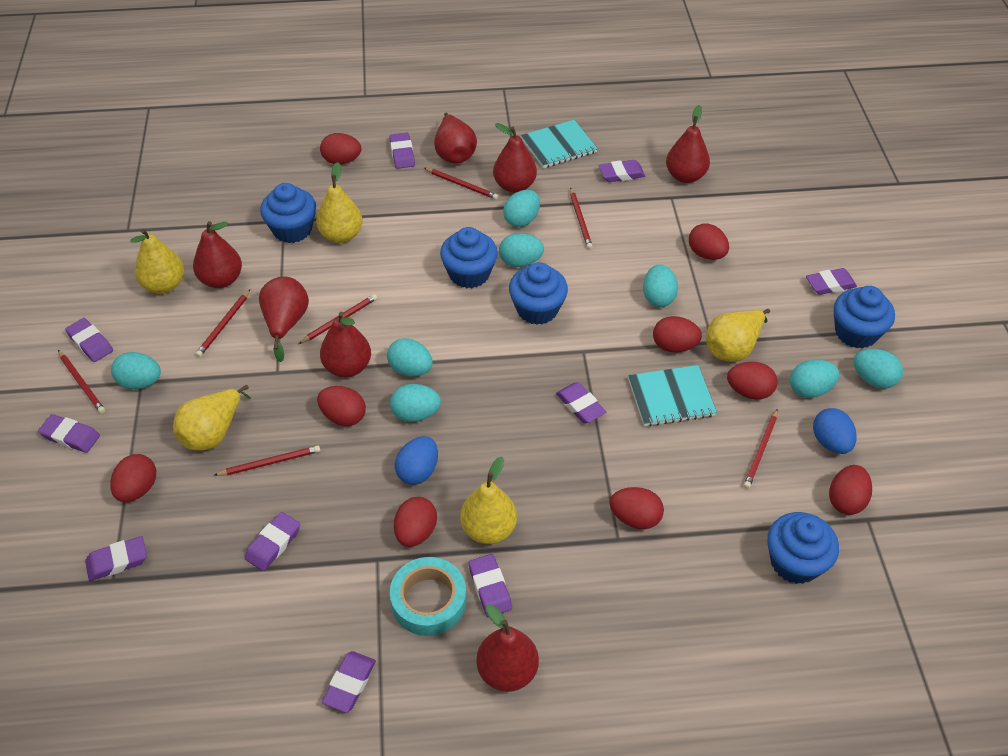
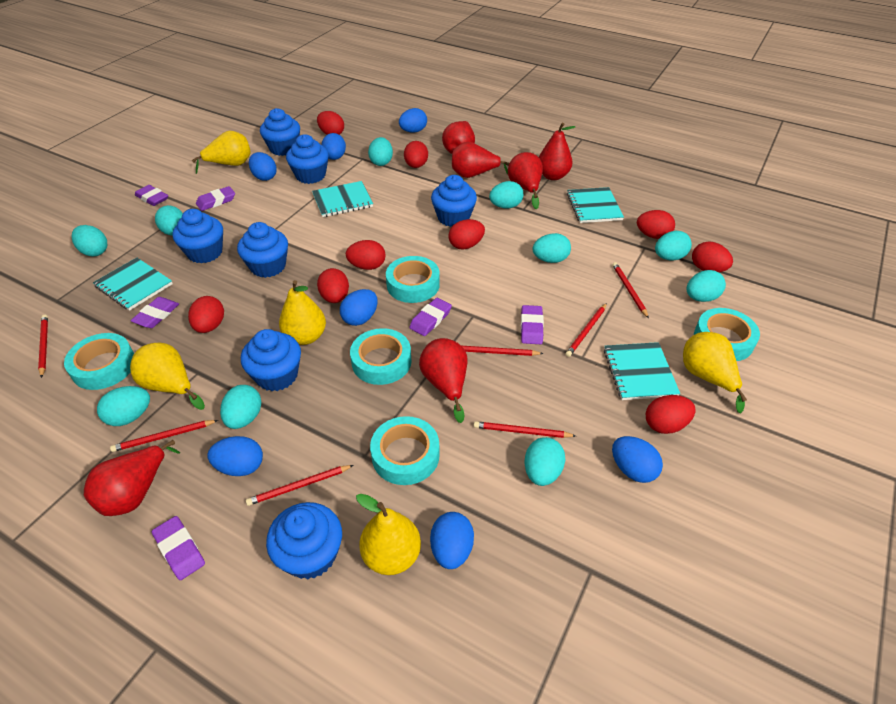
blue cupcake: [260,183,316,243] [440,227,498,288] [509,262,568,325] [767,512,839,584] [834,286,895,349] = 5 -> [172,209,223,263] [237,222,288,278] [241,329,301,391] [260,108,300,156] [266,502,342,579] [286,134,329,184] [431,175,477,227] = 7
blue egg: [395,436,438,485] [813,408,857,454] = 2 -> [207,436,263,476] [249,152,277,181] [321,133,346,160] [340,289,378,326] [399,108,427,133] [430,512,474,569] [612,436,663,483] = 7
purple eraser: [38,414,100,453] [65,318,113,362] [85,536,147,581] [245,512,300,571] [322,651,376,713] [389,133,415,169] [468,554,512,617] [556,382,606,423] [598,160,645,182] [806,268,857,295] = 10 -> [131,297,179,328] [135,185,168,206] [152,516,205,580] [196,186,235,211] [409,298,452,336] [521,305,544,344] = 6
red pear: [193,221,242,288] [259,276,309,362] [320,312,371,377] [434,113,477,163] [476,604,539,692] [493,123,537,193] [666,105,710,183] = 7 -> [84,440,180,516] [419,338,468,423] [442,121,475,154] [452,142,509,178] [508,152,543,209] [539,123,575,180] = 6
turquoise egg: [111,352,161,389] [387,338,433,376] [390,384,441,422] [499,233,544,267] [503,190,540,227] [643,264,678,307] [790,359,839,398] [854,349,903,388] = 8 -> [72,225,107,256] [97,386,150,426] [155,205,183,236] [220,385,261,429] [368,137,393,166] [489,181,523,209] [524,437,565,486] [532,233,571,263] [655,231,692,260] [687,270,726,302] = 10
turquoise notebook: [521,120,598,168] [628,365,717,427] = 2 -> [93,258,173,311] [312,181,373,217] [567,187,624,223] [604,342,680,400] = 4
turquoise tape: [390,557,467,636] = 1 -> [64,333,134,390] [350,328,412,385] [370,416,440,485] [386,256,440,303] [694,308,760,361] = 5

